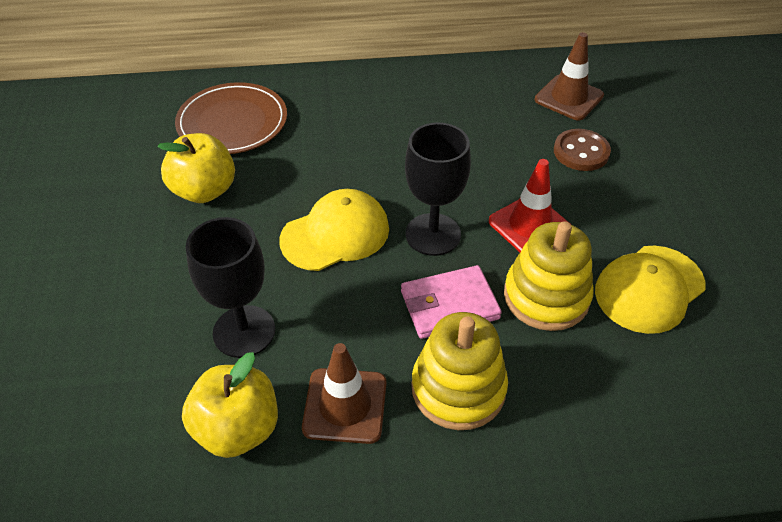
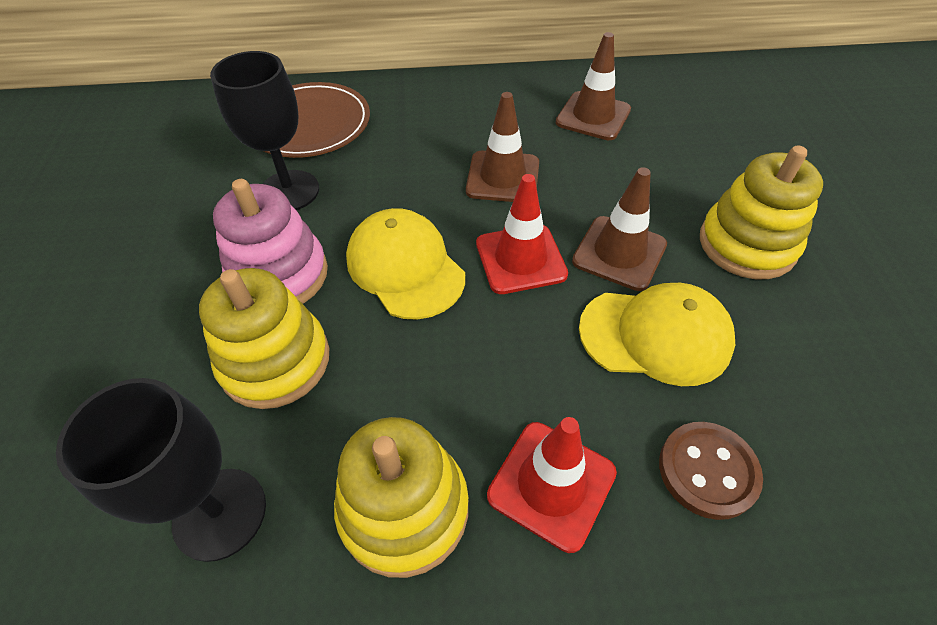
brown traffic cone: [302,343,386,444] [535,32,604,120] = 2 -> [466,92,539,202] [556,32,631,140] [572,167,667,291] = 3
pink stacking toy: none = 0 -> [213,179,328,304] = 1
pink wallet: [401,265,502,339] = 1 -> none = 0
red traffic cone: [489,159,568,252] = 1 -> [476,174,568,294] [487,417,617,553] = 2
yellow apple: [157,133,235,203] [182,352,278,458] = 2 -> none = 0
yellow stacking toy: [412,312,508,430] [504,221,594,331] = 2 -> [199,268,329,409] [334,417,468,578] [700,145,823,279] = 3

